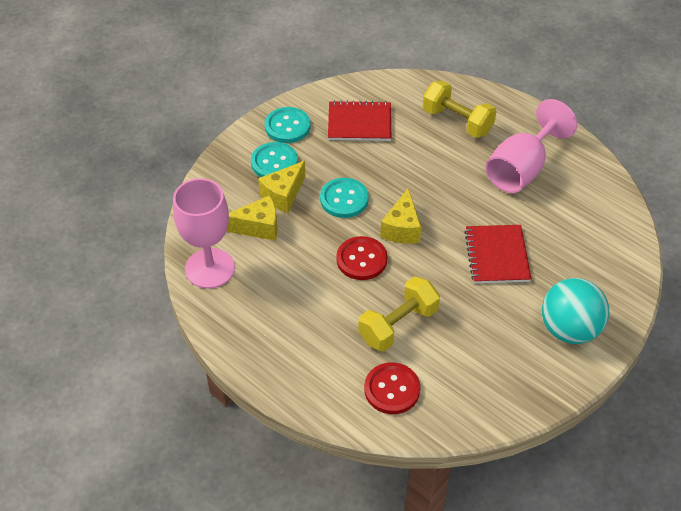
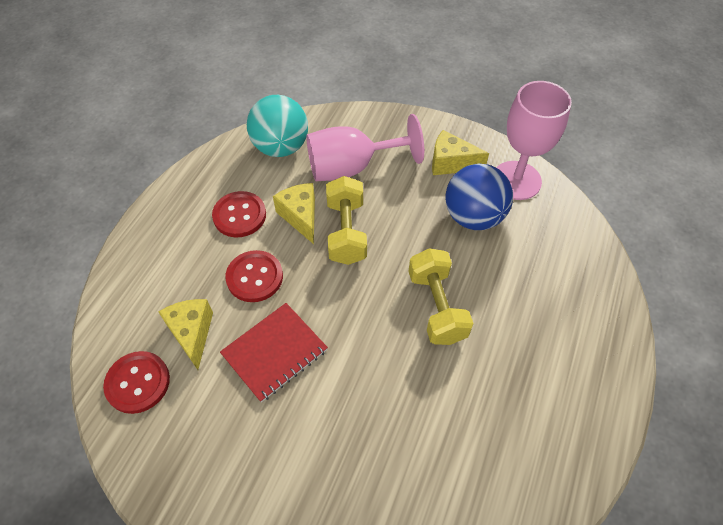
blue ball: none = 0 -> [445,164,513,230] = 1
red button: [336,236,388,280] [364,362,420,414] = 2 -> [103,351,170,414] [212,191,266,237] [225,250,283,302] = 3
red notebook: [328,100,391,141] [465,225,532,284] = 2 -> [220,303,328,402] = 1
turquoise button: [251,142,298,177] [265,107,311,143] [320,178,369,218] = 3 -> none = 0

